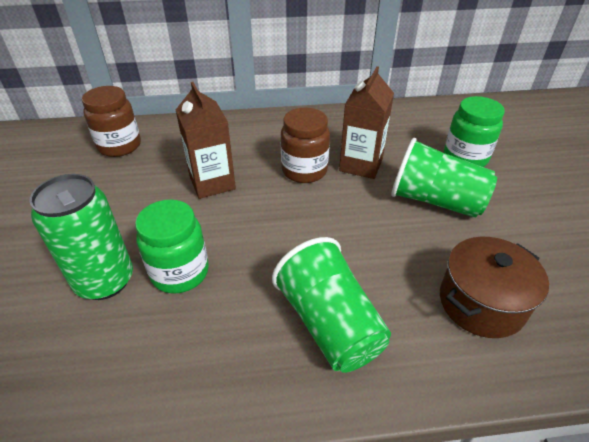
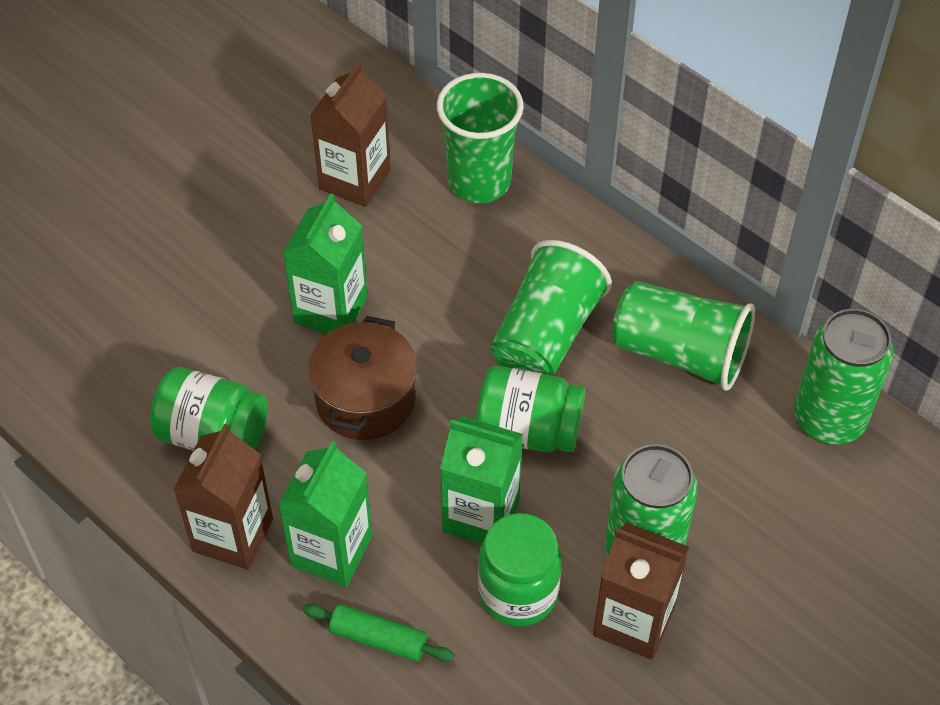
brown carton: [176,82,236,199] [339,66,394,179] = 2 -> [173,424,273,570] [310,62,391,207] [593,522,689,660] = 3
brown jar: [82,86,141,157] [281,108,330,183] = 2 -> none = 0
green can: [29,174,133,300] = 1 -> [605,444,698,556] [794,309,894,444] = 2
green carton: none = 0 -> [278,441,372,587] [283,194,368,334] [440,416,523,544] = 3
green cup: [272,237,391,373] [391,138,497,218] = 2 -> [437,73,524,203] [491,240,612,376] [612,281,755,391] = 3
green jar: [135,200,209,294] [444,96,505,167] = 2 -> [150,367,268,451] [476,366,585,452] [478,513,562,627] = 3
green rolling pin: none = 0 -> [303,604,455,662] = 1

